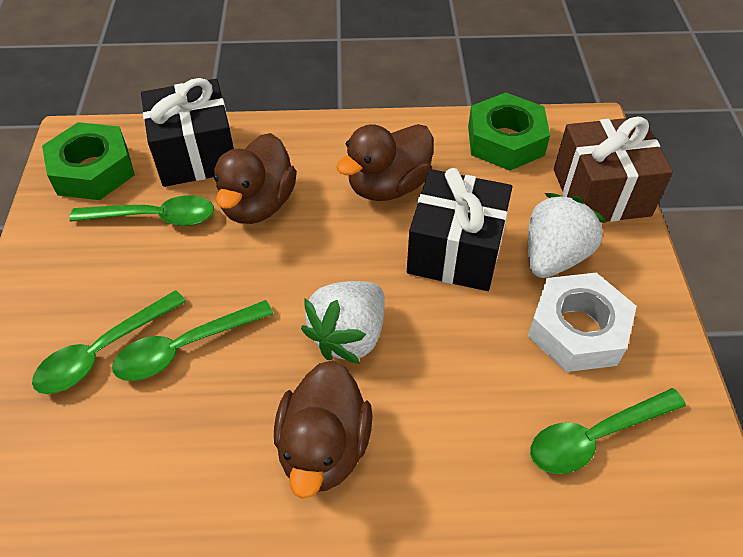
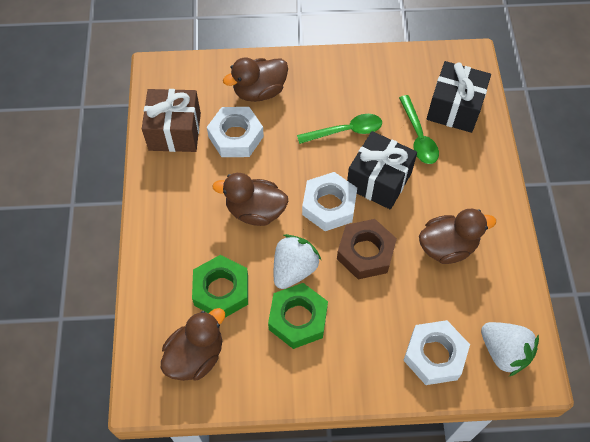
brown duck: [214,133,297,224] [274,360,373,499] [336,124,434,201] = 3 -> [161,308,225,381] [212,173,289,226] [223,58,288,102] [419,209,496,264] = 4
brown nut: none = 0 -> [337,219,397,279] = 1
green spoon: [32,290,186,394] [70,195,214,226] [112,300,273,381] [530,388,686,474] = 4 -> [297,114,382,144] [399,95,439,164] = 2
white nut: [528,273,637,372] = 1 -> [207,107,264,157] [302,172,357,231] [403,320,470,385] = 3

